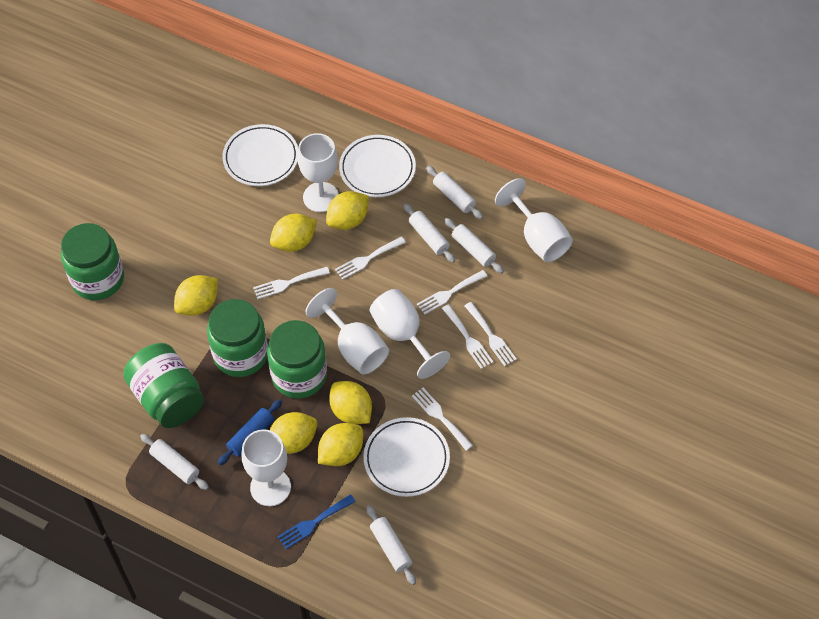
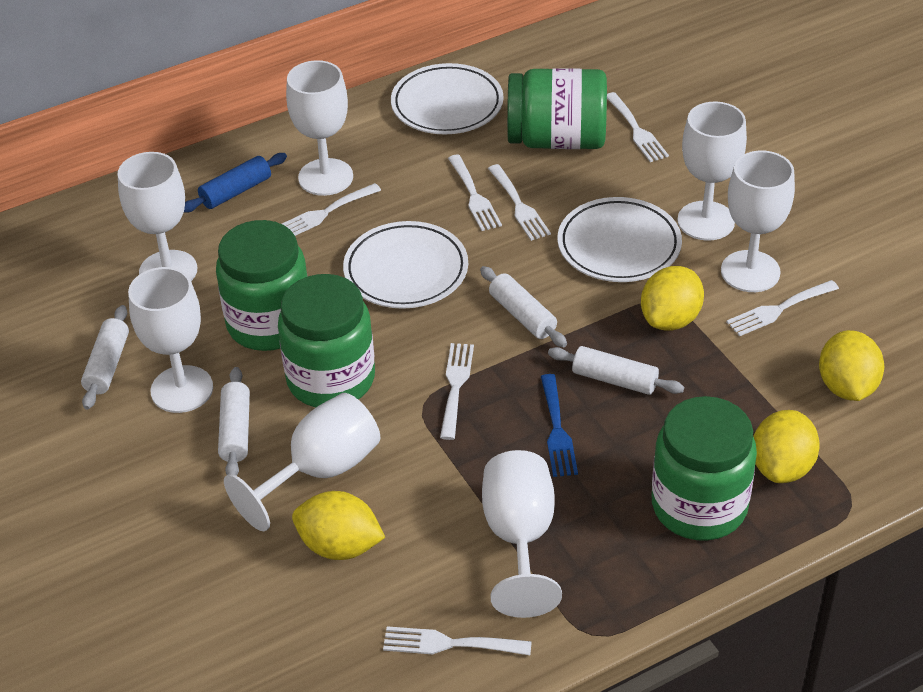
white fork: [253,267,330,299] [335,237,406,280] [412,388,473,451] [417,270,487,315] [442,304,493,369] [465,302,517,366] = 6 -> [282,183,381,236] [383,626,532,655] [440,343,474,440] [448,154,502,231] [488,164,551,241] [607,92,669,162] [726,280,839,336] = 7
white goblet: [242,429,291,506] [298,133,339,212] [305,288,389,375] [370,289,450,379] [495,178,573,262] = 5 -> [118,152,197,281] [128,267,213,413] [224,393,380,531] [286,60,353,196] [482,450,562,618] [677,102,747,241] [721,151,795,292] = 7
white rolling pin: [140,434,209,490] [366,505,416,585] [403,204,455,263] [426,166,483,219] [444,218,504,274] = 5 -> [81,305,129,410] [218,367,250,476] [480,266,567,347] [548,346,684,395] = 4
yellow lemon: [174,275,218,316] [270,214,317,252] [270,412,318,454] [318,423,363,466] [326,191,369,230] [329,381,372,424] = 6 -> [292,491,386,560] [641,266,704,331] [753,410,820,483] [819,330,884,401] = 4

